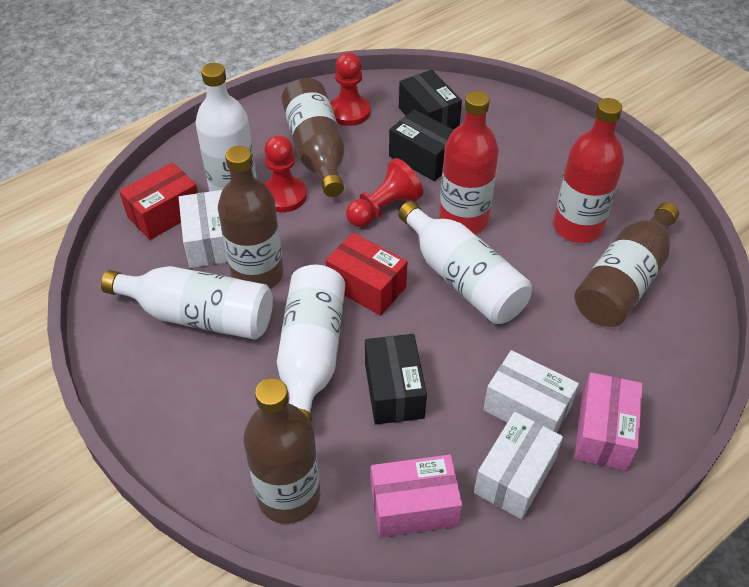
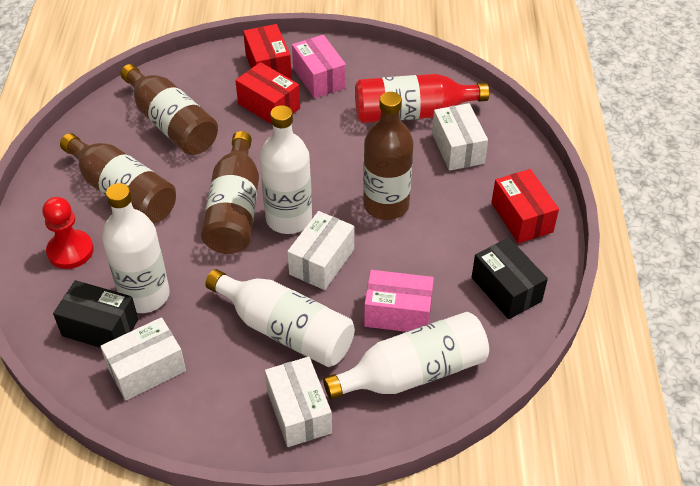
black box: [365,334,427,424] [389,109,454,181] [399,70,462,129] = 3 -> [53,280,138,348] [472,238,548,319] = 2
red bottle: [439,91,499,234] [553,98,624,243] = 2 -> [355,74,489,123] = 1
red box: [119,162,198,240] [326,233,407,316] = 2 -> [235,62,300,124] [243,24,292,79] [491,169,559,243] = 3
red pawn: [264,135,307,212] [330,52,371,126] [346,158,423,227] = 3 -> [42,197,94,269] = 1
white box: [179,190,228,268] [474,412,563,519] [483,350,579,433] = 3 -> [100,317,186,400] [265,357,332,447] [287,211,354,290] [432,103,488,171] = 4

